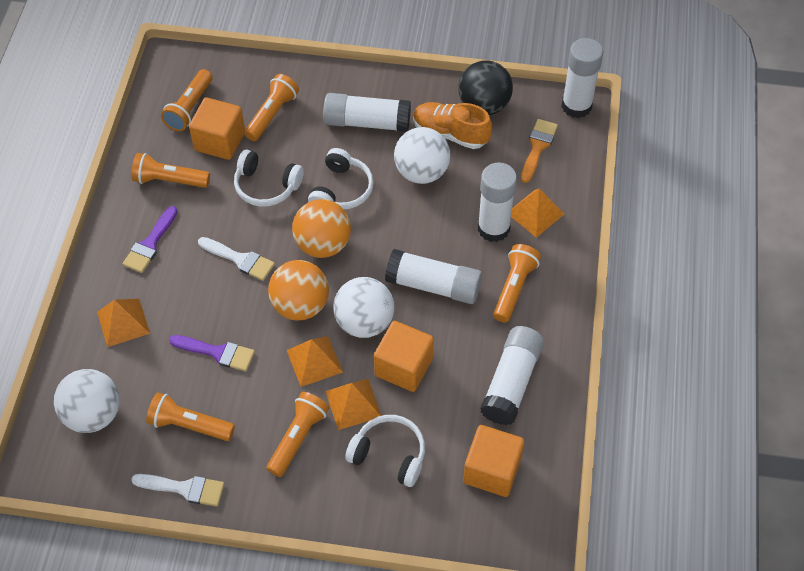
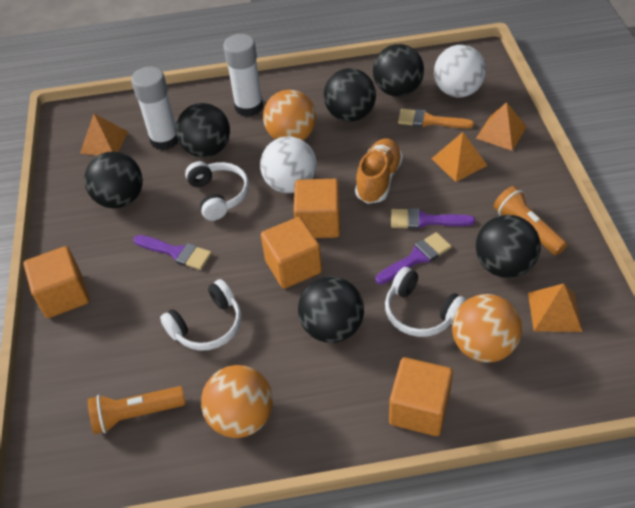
black ball: [458,60,513,115] = 1 -> [84,151,143,208] [176,103,230,158] [298,276,364,343] [324,68,376,122] [373,44,424,97] [476,215,541,278] = 6
orange ball: [268,260,329,321] [292,199,351,258] = 2 -> [201,365,273,438] [263,90,316,140] [452,294,522,363] = 3
orange cube: [189,97,245,160] [374,321,434,392] [463,425,524,497] = 3 -> [23,246,90,318] [261,217,322,289] [294,179,340,238] [389,357,453,436] = 4
orange flashlight: [131,153,210,188] [146,393,235,441] [161,69,212,131] [244,74,299,141] [267,392,329,477] [493,244,541,323] = 6 -> [88,386,186,434] [494,186,567,255] = 2
purple brush: [123,206,178,273] [169,335,255,371] = 2 -> [133,235,212,270] [375,232,452,285] [391,208,475,229] = 3
white ball: [54,369,120,433] [333,277,394,338] [394,127,451,184] = 3 -> [260,136,317,193] [434,45,486,97] = 2
white brush: [131,474,225,507] [198,237,275,281] = 2 -> none = 0
white glue stick: [323,93,411,132] [385,249,482,304] [478,162,517,242] [480,326,544,425] [561,38,603,118] = 5 -> [131,67,178,150] [223,34,263,117] = 2

